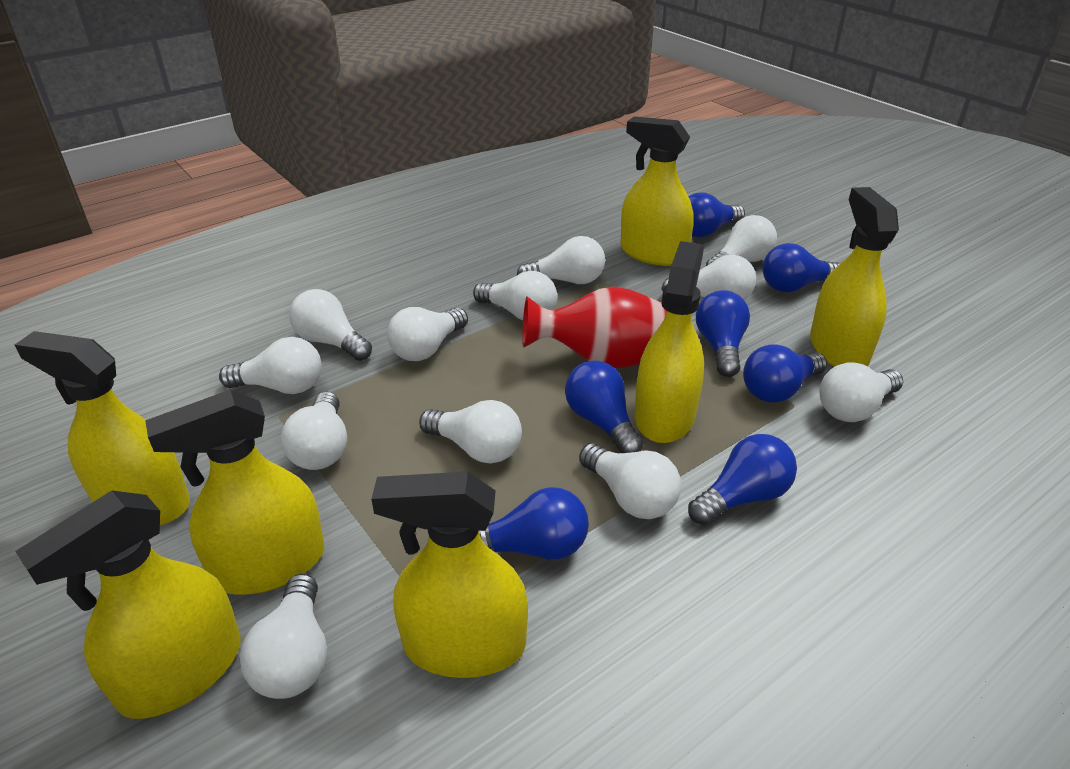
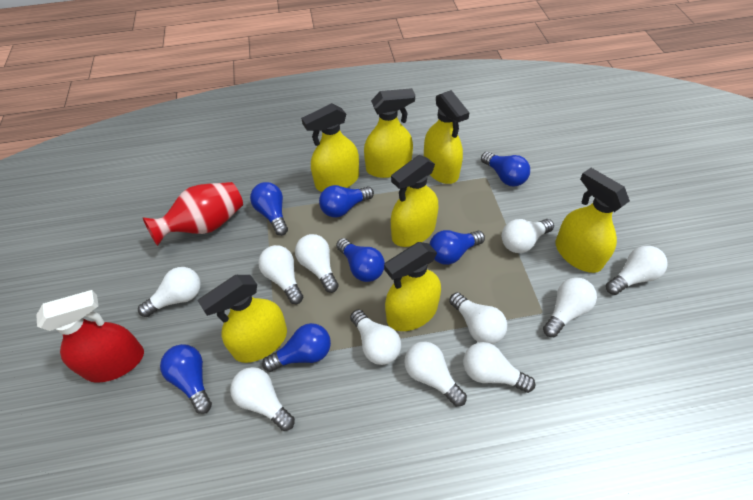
red spray bottle: none = 0 -> [36,290,144,383] = 1
white light bulb: [219,337,322,394] [240,574,327,699] [281,392,347,470] [289,289,372,361] [387,307,468,361] [419,400,522,464] [473,271,557,320] [517,236,605,284] [579,443,681,519] [661,255,756,300] [706,215,777,266] [819,362,903,422] = 12 -> [138,267,201,317] [230,367,295,431] [258,245,303,304] [295,234,339,293] [350,309,401,365] [404,341,467,406] [449,292,507,344] [463,342,535,393] [502,219,554,253] [543,278,597,337] [606,246,668,295] = 11

